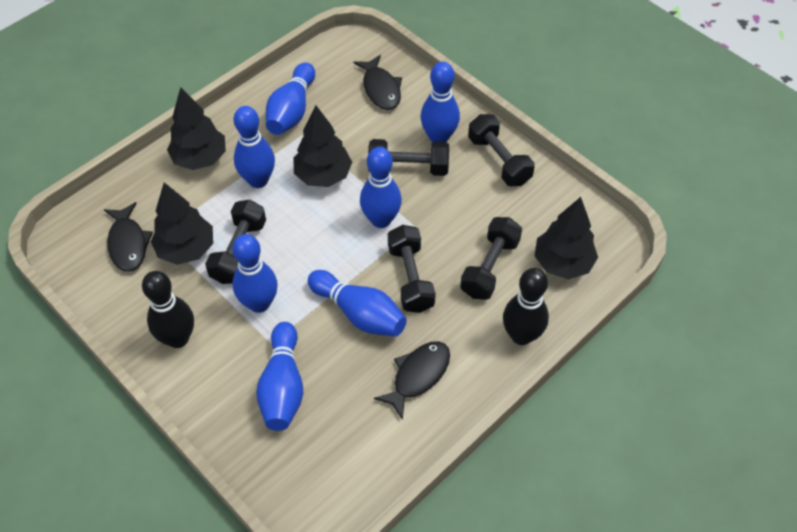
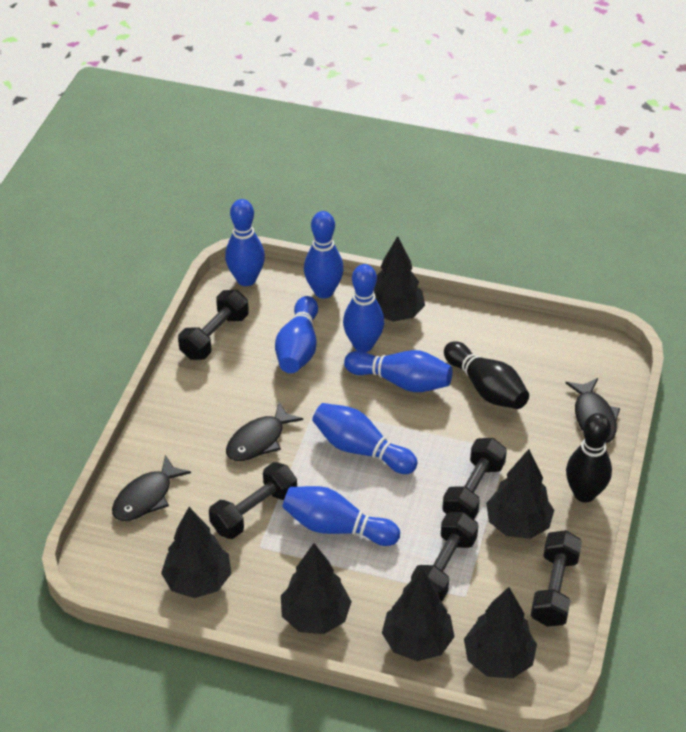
black tree: [151,182,213,265] [167,87,226,170] [293,105,352,187] [534,197,598,279] = 4 -> [161,507,232,598] [281,543,352,634] [374,236,425,322] [382,569,455,661] [464,587,537,678] [486,449,554,539] = 6

